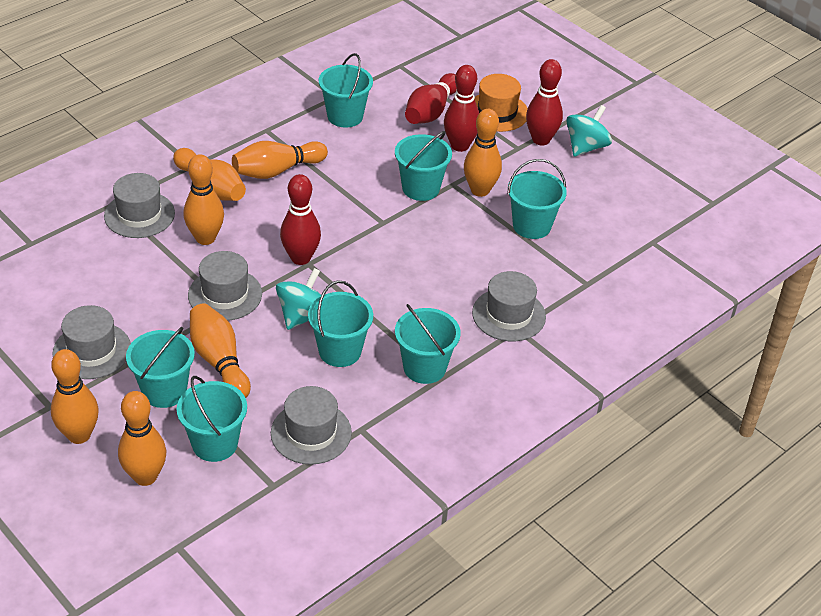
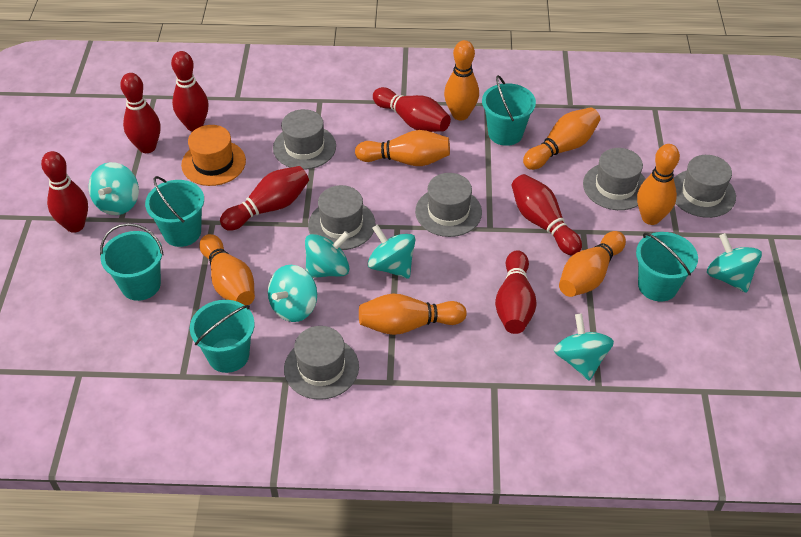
grey hat: [52,305,131,379] [104,173,175,238] [188,251,262,321] [271,386,352,465] [472,271,546,341] = 5 -> [273,109,336,170] [284,326,359,400] [308,185,376,250] [415,173,482,237] [583,148,646,210] [674,155,736,218] = 6
red bowling pin: [280,174,321,265] [405,73,457,124] [444,65,479,152] [526,59,563,146] = 4 -> [41,151,88,233] [120,73,161,153] [171,51,209,131] [220,166,309,231] [373,87,451,132] [495,250,537,334] [511,174,582,255] = 7
turquoise bucket: [126,327,195,408] [177,376,247,462] [308,281,373,367] [319,53,373,128] [395,131,452,201] [395,304,461,384] [507,159,567,239] = 7 -> [100,223,164,301] [145,176,204,247] [190,300,255,373] [482,75,536,146] [636,232,698,302] = 5
turquoise spinning top: [276,268,321,330] [566,105,612,157] = 2 -> [88,162,139,215] [268,265,317,322] [305,231,350,278] [368,224,415,279] [554,313,614,381] [707,233,762,293] = 6

